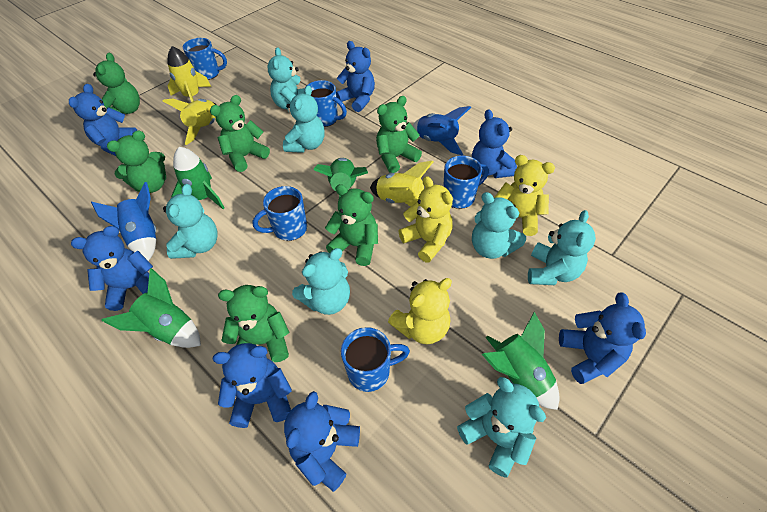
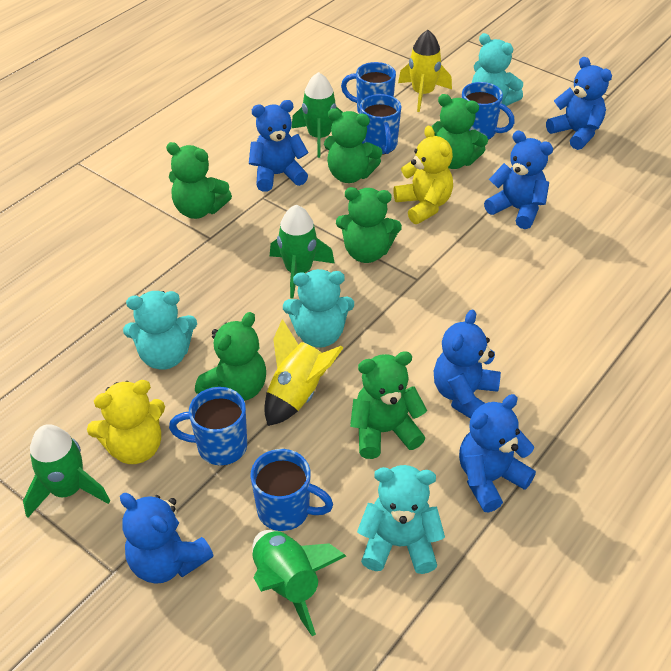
blue rocket: [91,182,156,261] [413,106,471,155] = 2 -> none = 0
blue teddy bear: [69,84,137,156] [71,226,153,311] [213,343,292,428] [284,391,360,492] [336,41,375,112] [472,109,517,178] [559,292,646,384] = 7 -> [120,493,214,584] [249,100,309,192] [434,309,501,419] [459,394,536,513] [484,131,553,229] [546,57,612,150] = 6
turquoise teddy bear: [163,184,218,259] [267,47,305,113] [283,85,324,153] [292,248,350,315] [457,377,546,477] [472,192,526,259] [528,210,596,285] = 7 -> [123,291,197,370] [283,269,354,348] [357,465,445,574] [472,33,523,106] = 4
yellow rocket: [163,99,216,145] [167,46,211,102] [370,161,433,207] = 3 -> [264,319,343,426] [398,30,452,112] = 2
yellow teddy bear: [388,278,452,344] [398,176,453,263] [494,155,555,236] = 3 -> [87,380,165,464] [393,126,453,224] = 2

